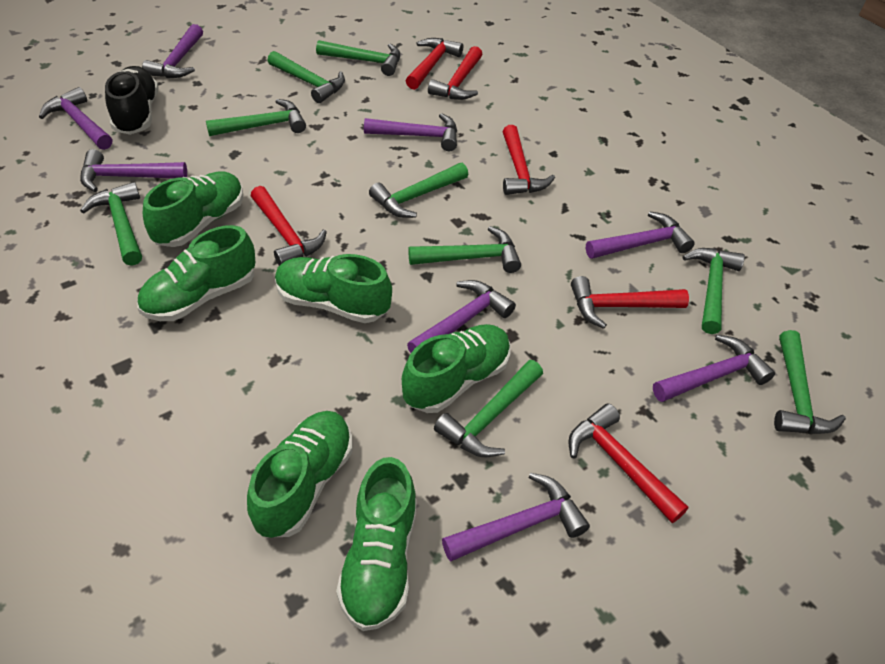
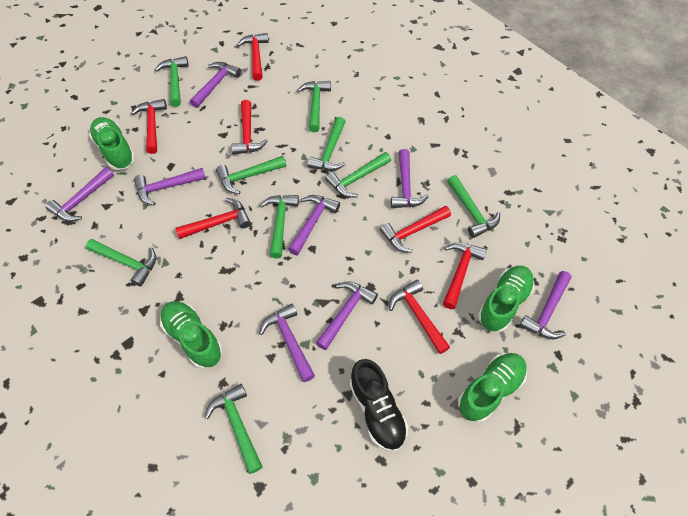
green shoe: [137,225,255,321] [143,172,243,247] [247,411,352,538] [275,254,392,323] [336,457,417,631] [402,324,510,413] = 6 -> [89,117,135,170] [160,301,222,369] [458,353,527,423] [478,266,535,332] = 4
red hammer: [251,186,327,266] [406,38,463,90] [428,46,482,100] [503,125,555,195] [568,403,688,523] [571,276,689,329] = 6 -> [131,99,167,154] [175,198,251,239] [231,100,268,155] [237,33,269,81] [380,206,451,253] [389,280,450,354] [443,242,487,309] = 7

